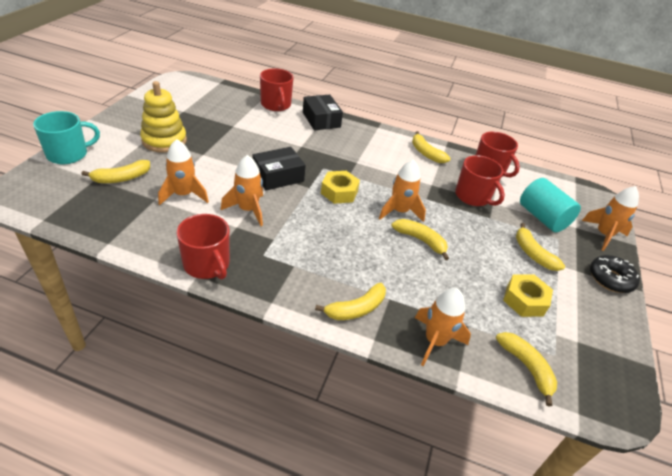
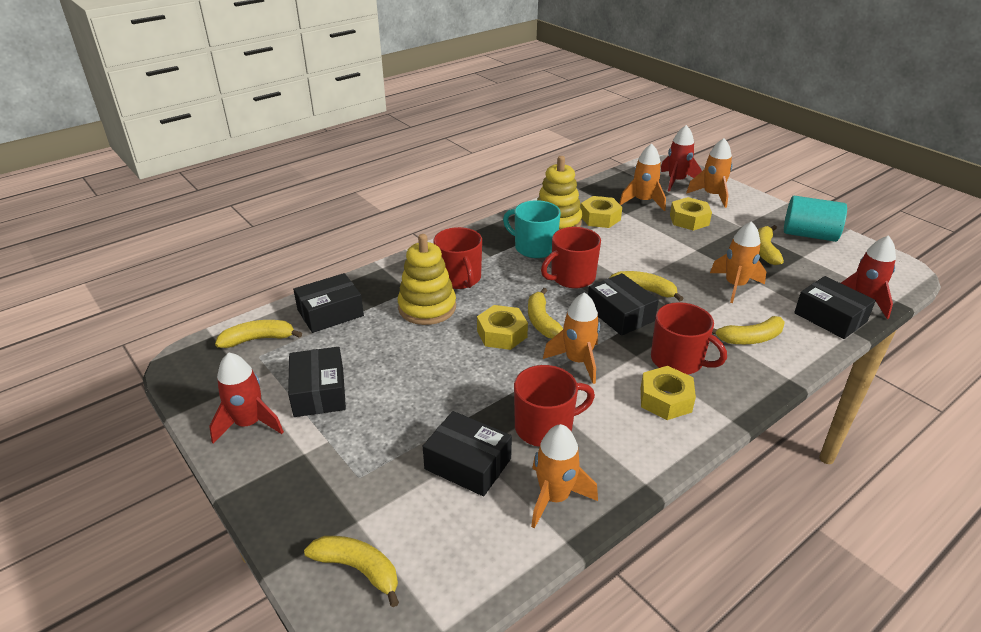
black box: [253,147,306,190] [303,95,343,130] = 2 -> [288,347,346,417] [293,273,364,333] [423,411,512,496] [588,273,659,336] [794,276,876,339] = 5
black donut: [590,255,640,293] = 1 -> none = 0
red rocket: none = 0 -> [209,352,284,443] [661,125,702,192] [841,235,896,319] = 3
yellow nut: [321,171,360,204] [503,274,553,317] = 2 -> [477,305,528,350] [581,196,622,228] [641,366,696,420] [670,197,712,231] = 4
yellow stacking toy: [140,81,187,152] = 1 -> [398,234,456,325] [537,156,582,230] = 2

